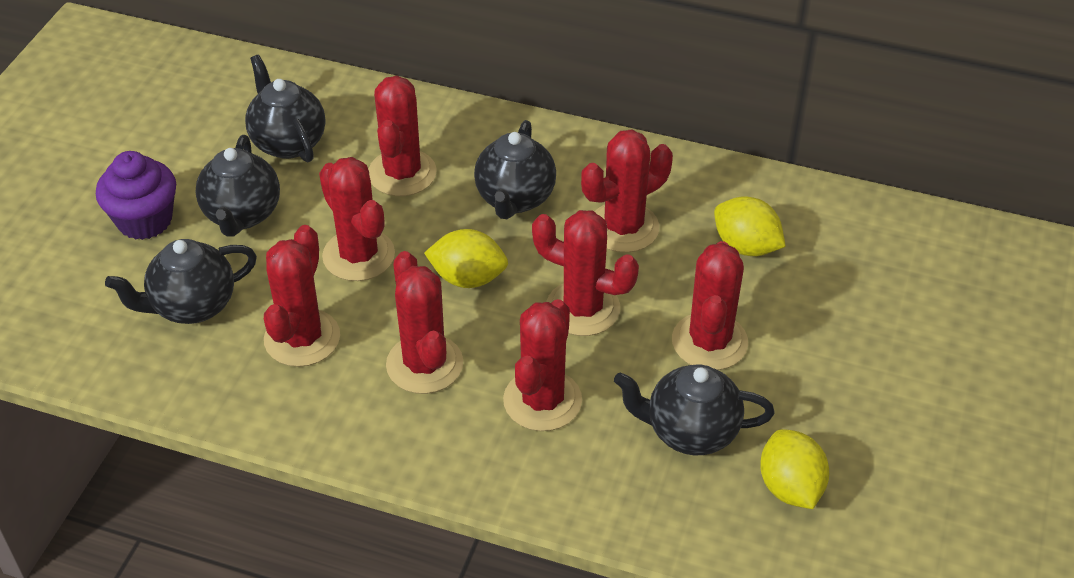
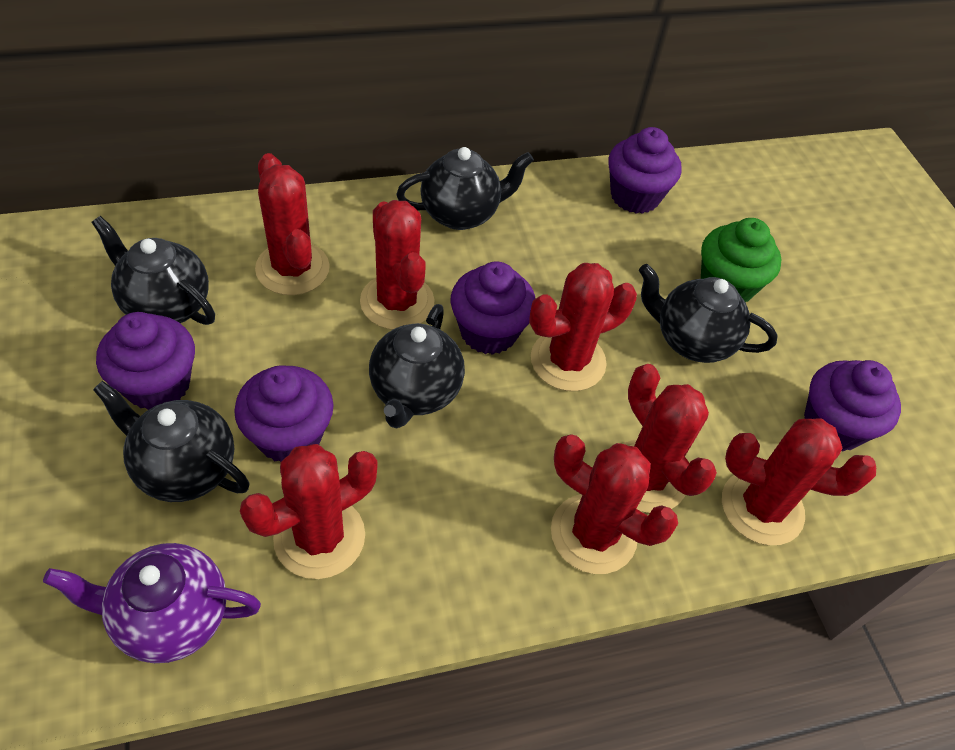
green cupcake: none = 0 -> [701,218,781,302] = 1
purple cupcake: [96,151,176,240] = 1 -> [96,312,195,410] [234,366,334,462] [451,261,536,355] [608,127,682,214] [804,360,901,452] = 5
purple teapot: none = 0 -> [43,543,261,663] = 1
red cactus: [264,225,340,367] [319,157,395,281] [368,76,437,196] [386,251,463,394] [503,299,582,431] [532,210,639,336] [581,129,673,253] [672,241,748,370] = 8 -> [240,444,377,579] [255,153,330,295] [360,200,435,330] [529,263,637,391] [551,435,678,574] [623,364,717,513] [722,418,876,545] = 7
yellow lemon: [424,229,508,288] [714,196,786,256] [760,429,829,509] = 3 -> none = 0

